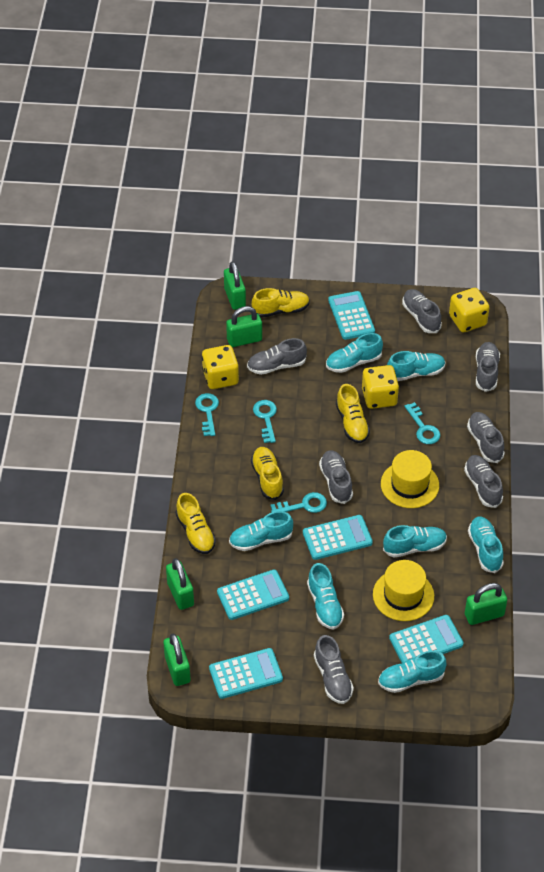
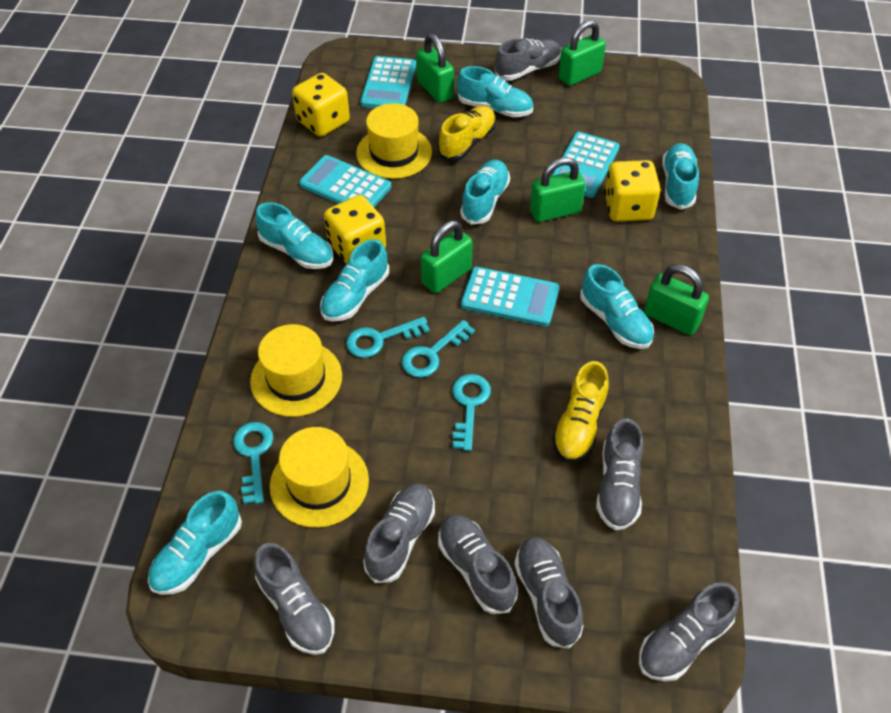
turquoise calculator: [209,648,283,699] [217,570,289,620] [303,515,373,560] [328,291,375,340] [389,615,464,663] = 5 -> [299,155,391,207] [360,56,416,108] [461,267,560,326] [551,132,620,198] = 4
yellow hat: [373,560,434,621] [381,450,439,508] = 2 -> [250,324,342,417] [270,427,369,528] [356,103,432,179] = 3
yellow shoe: [176,493,216,554] [251,447,284,500] [252,288,310,318] [336,384,370,443] = 4 -> [438,106,496,161] [552,361,609,462] = 2

